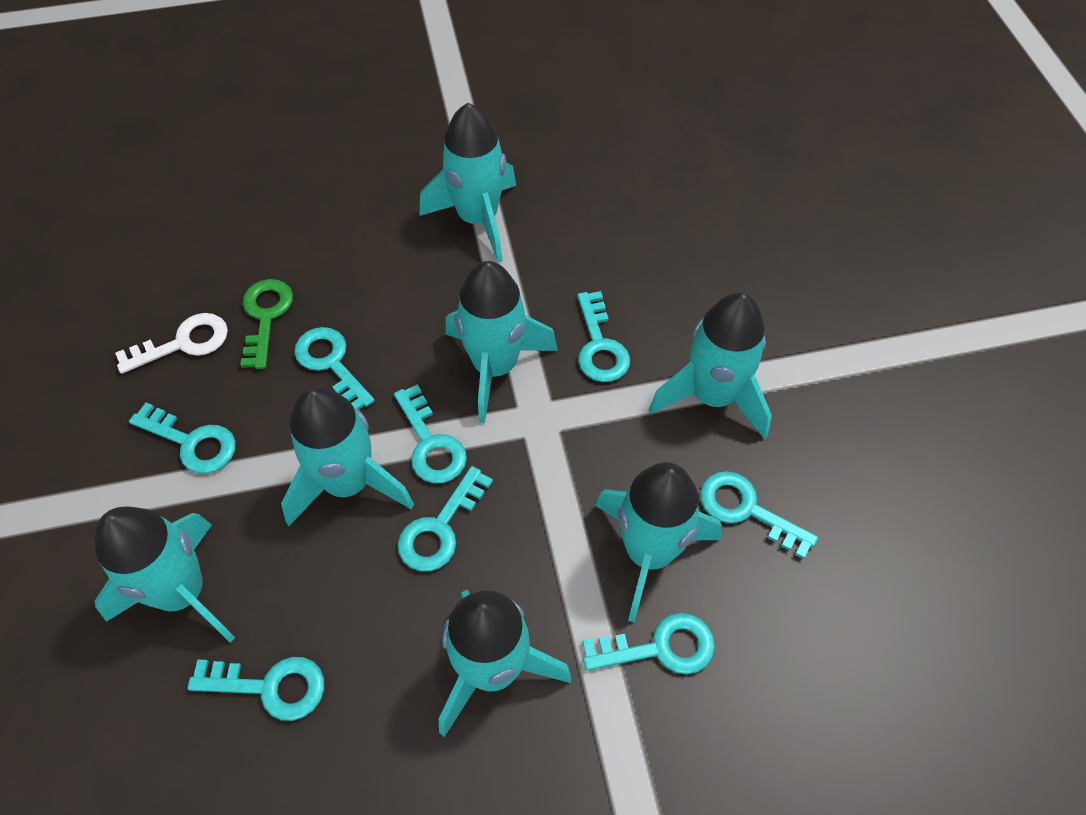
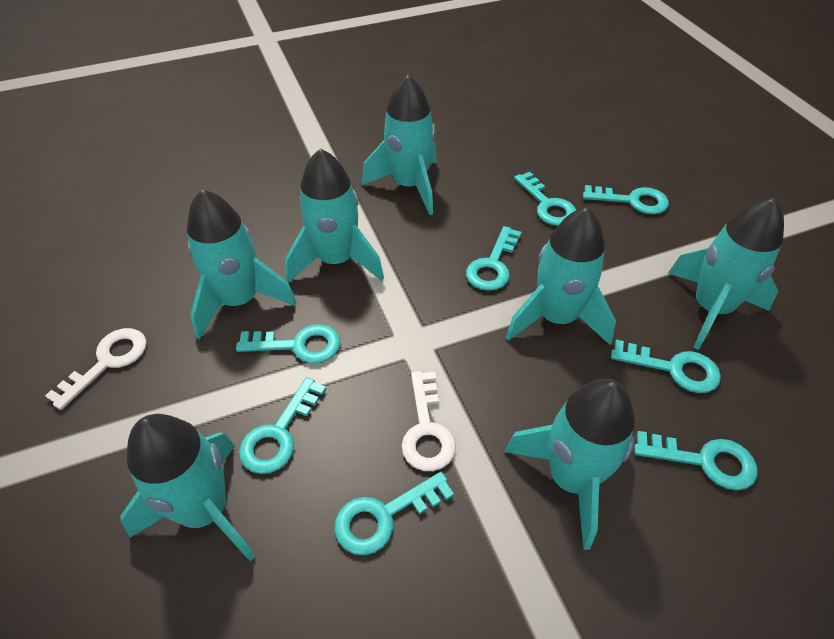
green key: [240,279,293,369] = 1 -> none = 0
white key: [115,313,228,374] = 1 -> [45,328,146,410] [401,371,456,471] = 2

